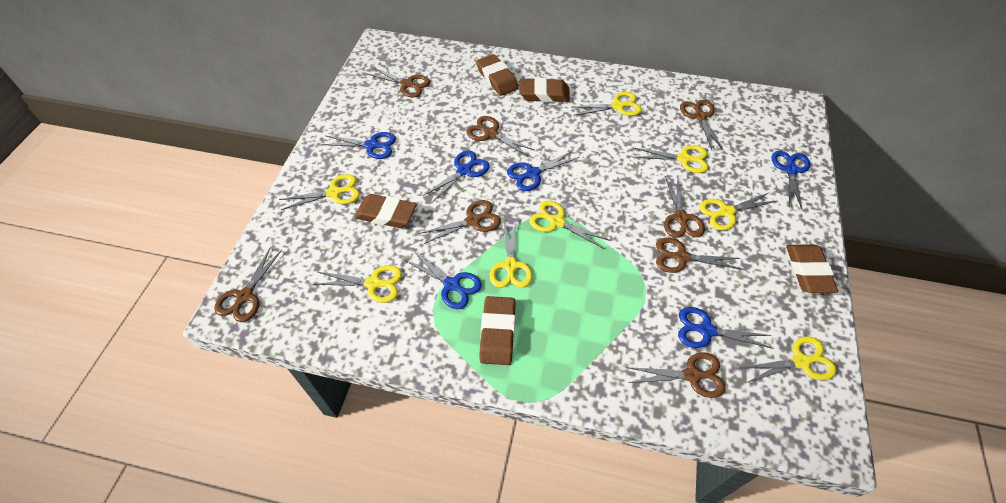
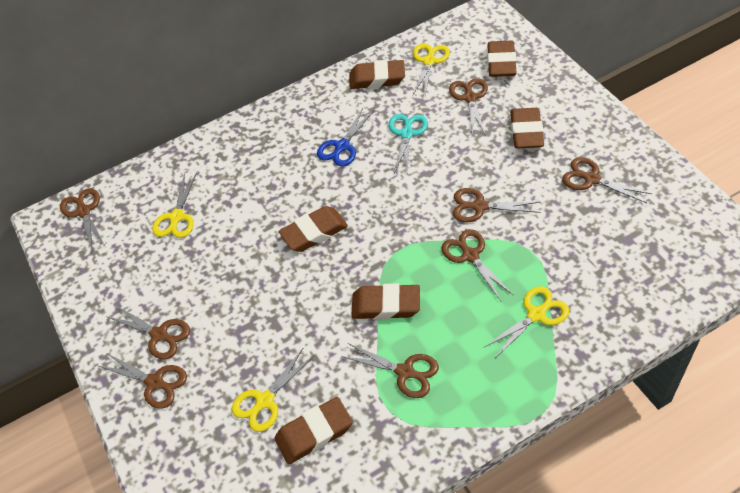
blue scissors: [321,132,396,159] [403,250,482,309] [423,151,490,203] [507,150,580,191] [678,307,773,349] [772,150,810,209] = 6 -> [317,108,374,166] = 1
brown eraser: [354,194,417,228] [476,54,519,96] [479,296,516,365] [519,78,570,102] [786,245,838,293] = 5 -> [274,397,353,464] [278,206,348,252] [349,60,405,89] [351,283,420,320] [487,41,517,77] [510,108,544,149] = 6
turquoise scissors: none = 0 -> [389,114,428,173] = 1
yellow scissors: [279,174,360,210] [313,265,402,303] [490,219,532,288] [529,200,609,249] [574,92,642,116] [633,145,708,173] [699,192,776,231] [741,336,837,383] = 8 -> [152,172,197,238] [232,348,315,432] [413,43,450,95] [485,286,569,358] = 4

